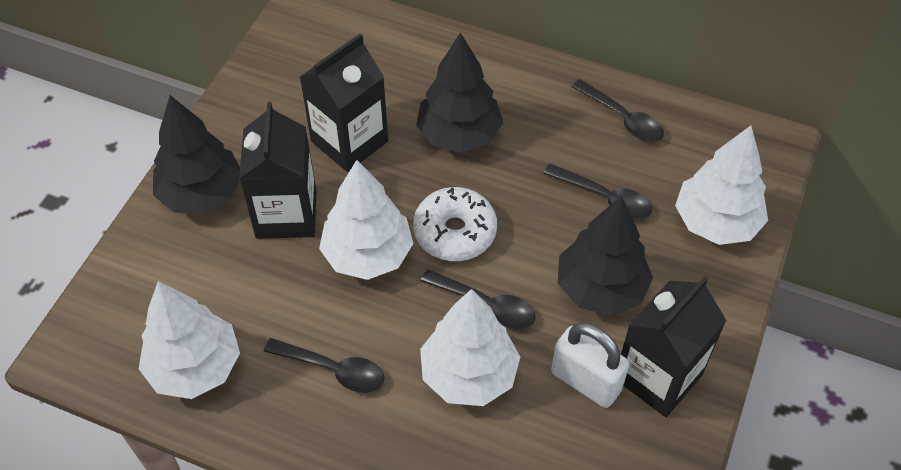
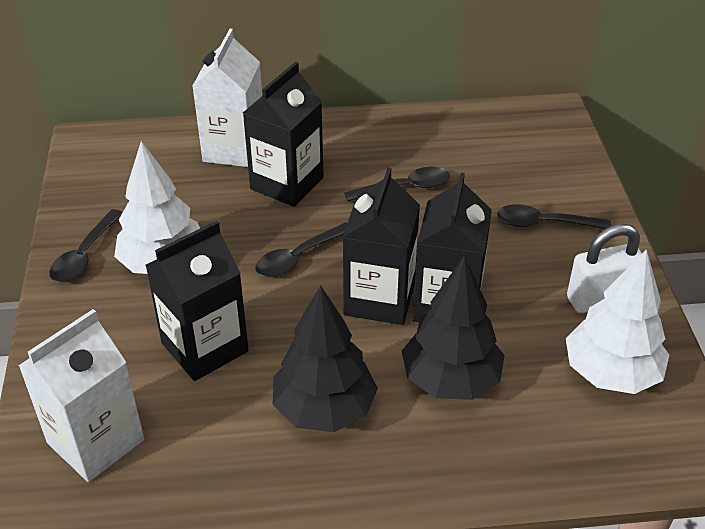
black carton: [239,102,317,239] [300,34,388,172] [621,276,727,417] = 3 -> [145,221,249,381] [243,62,324,207] [342,167,420,325] [413,173,492,322] = 4
black tree: [153,95,240,214] [416,32,503,153] [558,196,653,316] = 3 -> [272,285,378,432] [402,256,505,400] = 2
white carton: none = 0 -> [18,309,144,482] [192,29,262,167] = 2
white donut: [413,187,497,261] = 1 -> none = 0
white tree: [139,281,240,399] [319,160,414,280] [420,289,520,406] [675,126,768,245] = 4 -> [114,141,200,274] [566,249,669,394] = 2

